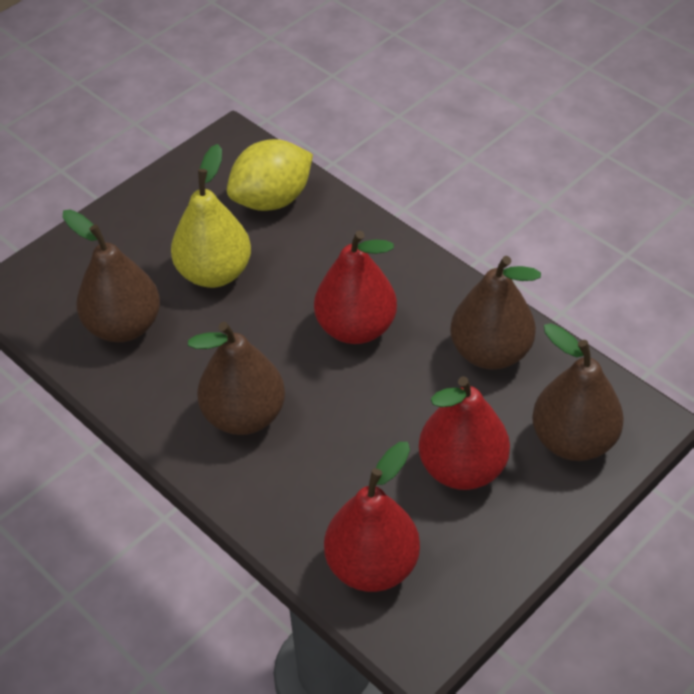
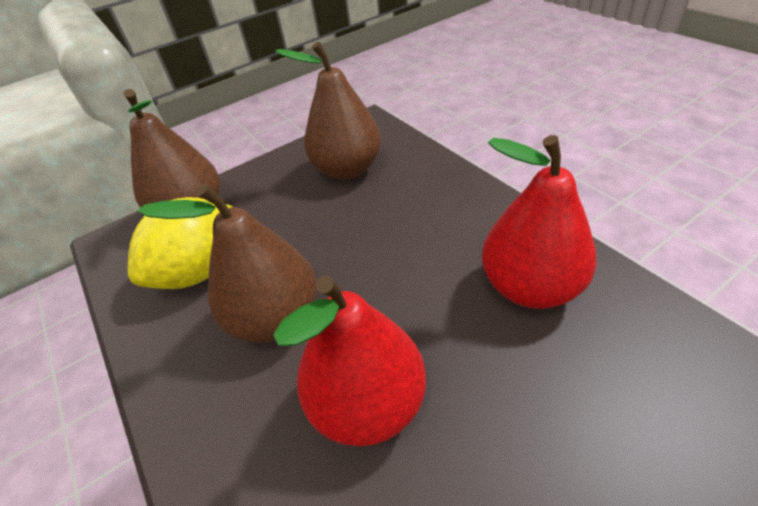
brown pear: [63,209,160,342] [188,322,285,435] [450,256,541,370] [532,323,624,461] = 4 -> [124,89,220,208] [138,184,317,343] [275,41,381,179] = 3
red pear: [314,230,397,344] [324,442,420,592] [419,376,510,490] = 3 -> [273,276,426,446] [482,135,597,309] = 2
yellow pear: [171,144,251,288] = 1 -> none = 0

